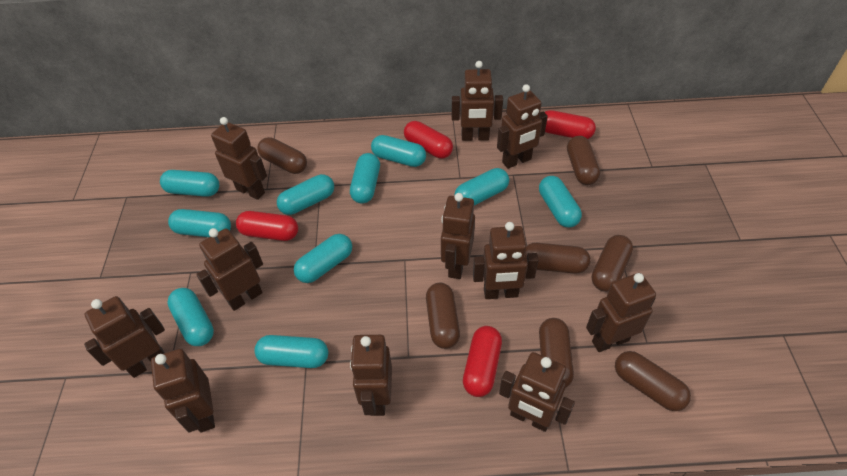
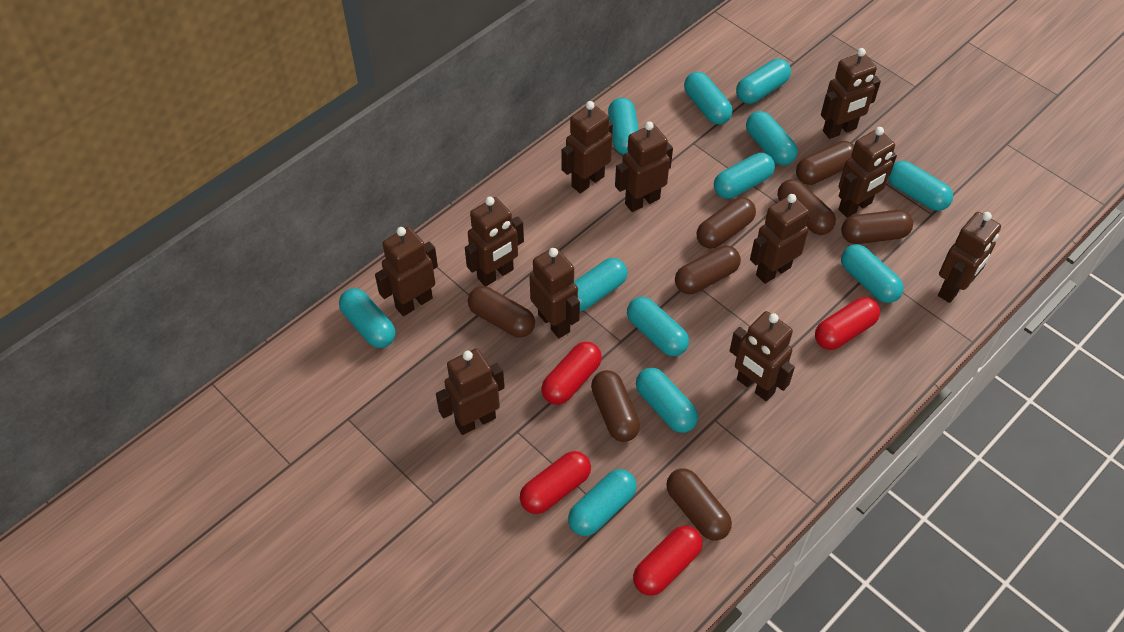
brown capsule: [257,137,307,174] [426,283,460,349] [525,243,590,274] [539,318,574,388] [567,136,600,185] [592,235,633,292] [615,351,691,411] = 7 -> [468,286,535,338] [591,370,640,442] [666,468,732,541] [675,246,741,294] [697,197,756,249] [778,179,836,235] [796,141,854,185] [841,210,913,244] = 8
turquoise capsule: [160,170,219,197] [167,288,214,346] [168,209,231,237] [254,335,328,368] [277,174,334,215] [294,234,352,283] [350,153,380,203] [371,135,426,167] [454,168,509,206] [539,176,582,228] = 10 -> [339,288,396,348] [568,469,637,536] [574,258,627,311] [608,98,639,155] [627,297,689,356] [636,368,698,433] [684,72,733,125] [714,153,775,199] [736,59,791,104] [746,111,798,165] [841,244,904,303] [888,161,953,211] = 12

